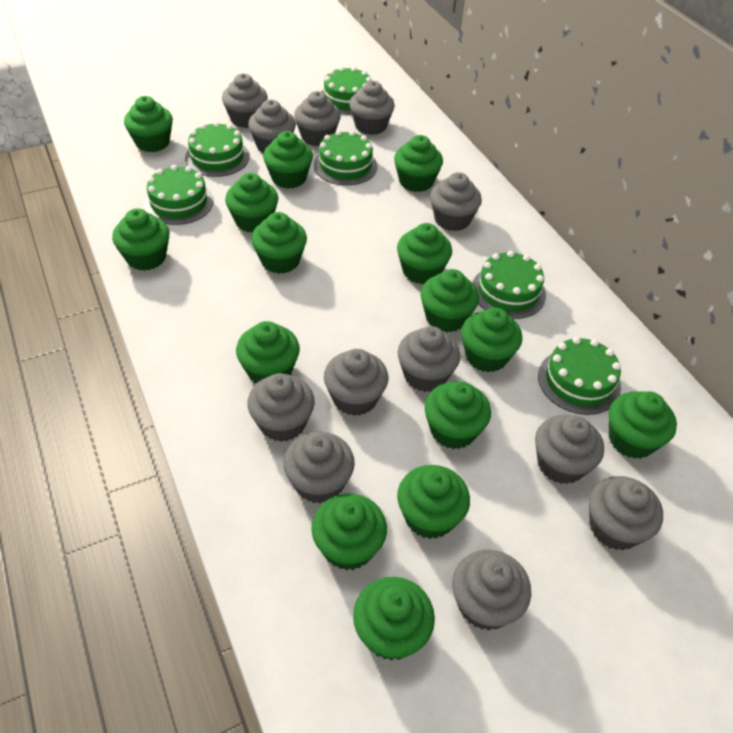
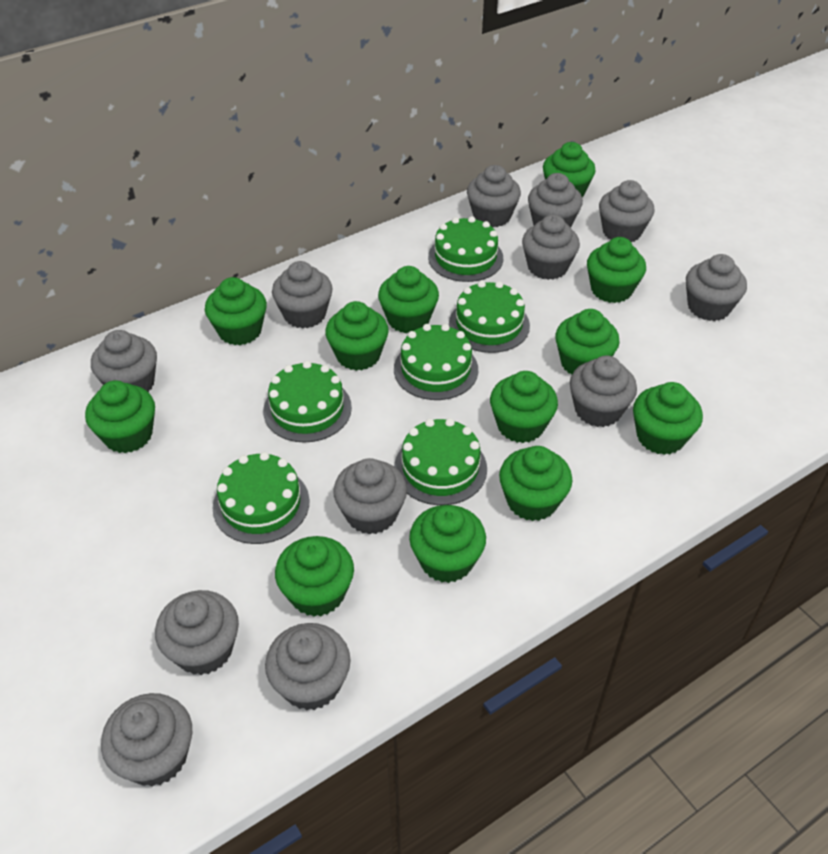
green cupcake: [112,208,169,271] [124,96,173,152] [225,173,278,233] [236,321,300,383] [251,212,307,274] [263,131,313,189] [311,493,387,571] [353,577,435,661] [394,135,443,192] [397,223,452,284] [397,465,470,539] [421,269,479,333] [425,381,491,449] [461,308,522,372] [609,391,677,459] = 15 -> [85,380,155,453] [205,277,267,345] [275,536,354,617] [325,301,389,371] [378,266,439,333] [409,505,486,583] [490,371,558,443] [499,446,572,521] [543,142,596,198] [555,309,620,374] [587,237,646,303] [633,382,703,455] = 12

